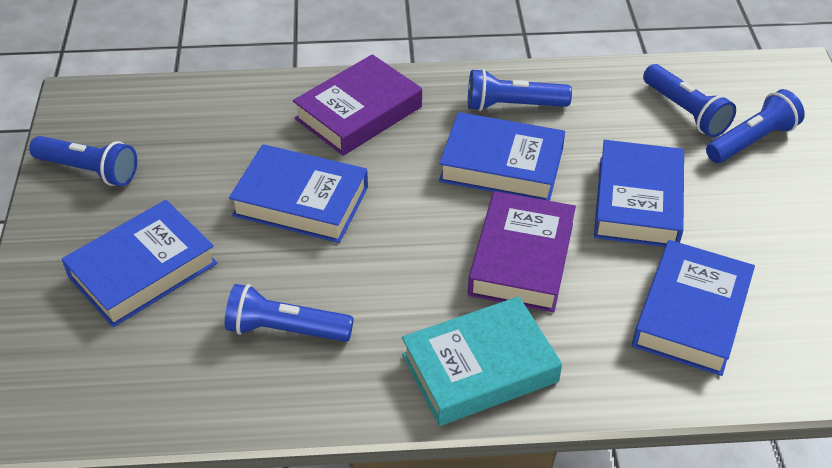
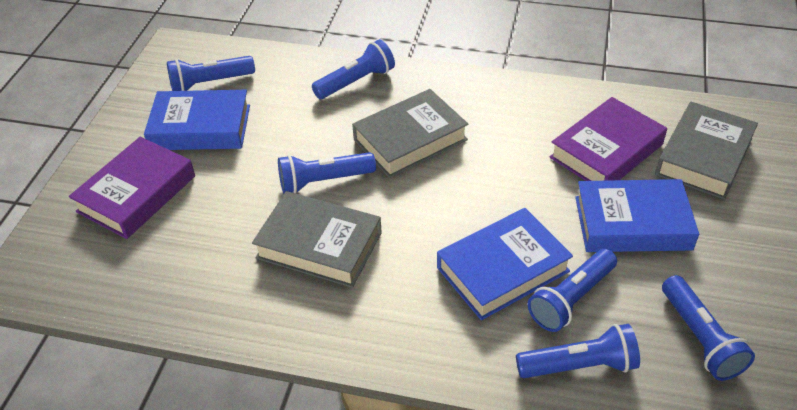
blue book: [62,200,217,327] [229,144,368,243] [439,112,565,201] [594,140,684,247] [632,240,755,376] = 5 -> [144,90,250,150] [437,208,573,320] [575,179,699,252] = 3
blue flashlight: [29,136,137,186] [225,284,354,342] [468,69,572,111] [643,64,736,137] [706,89,805,163] = 5 -> [167,56,255,91] [278,152,376,194] [312,39,395,99] [516,324,640,378] [528,249,617,332] [662,275,755,381] = 6
grey book: none = 0 -> [252,191,382,288] [352,89,468,178] [655,102,758,199] = 3
turquoise book: [402,296,562,426] = 1 -> none = 0

